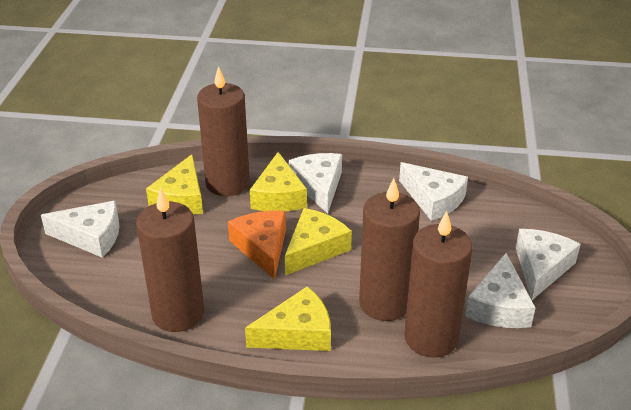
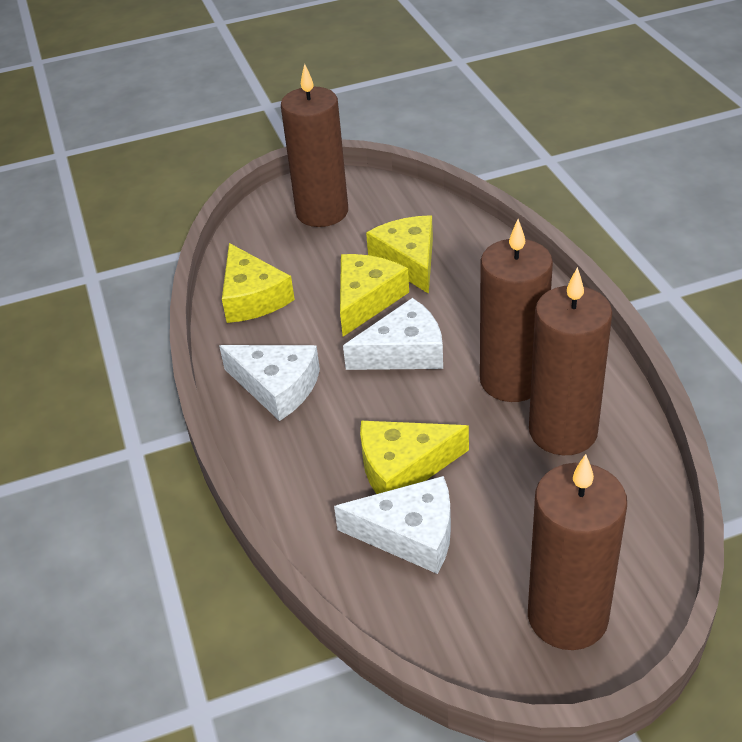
orange cheese: [228,210,286,280] = 1 -> none = 0
white cheese: [41,201,119,258] [289,153,342,214] [399,162,468,221] [465,253,536,328] [516,229,581,300] = 5 -> [219,345,320,421] [334,476,451,574] [343,298,443,370] = 3

